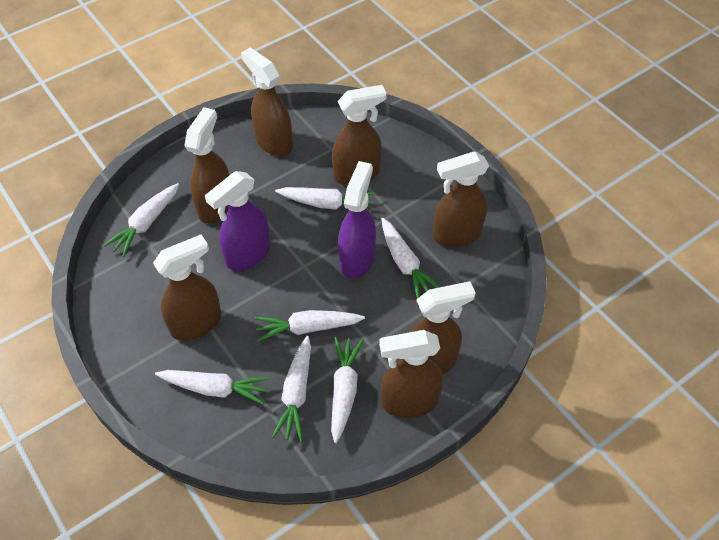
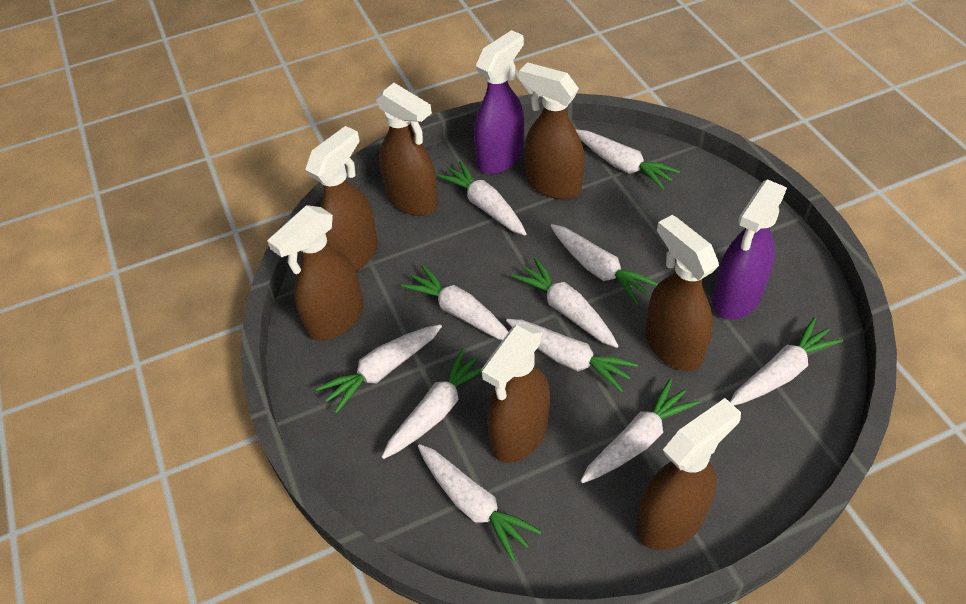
white carrot: [104,183,179,257] [155,370,269,404] [255,310,365,342] [272,336,311,441] [275,187,374,212] [331,337,363,443] [381,218,439,299] = 7 -> [316,324,442,414] [382,348,483,459] [401,265,508,340] [418,444,542,562] [437,161,527,236] [506,319,638,392] [511,258,618,348] [551,224,658,305] [576,130,680,190] [580,379,700,483] [730,318,843,405] = 11

